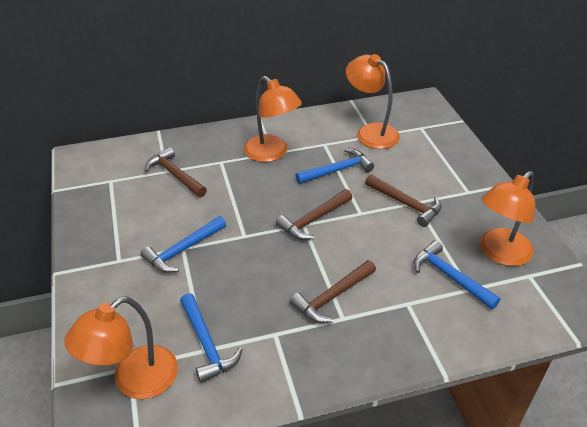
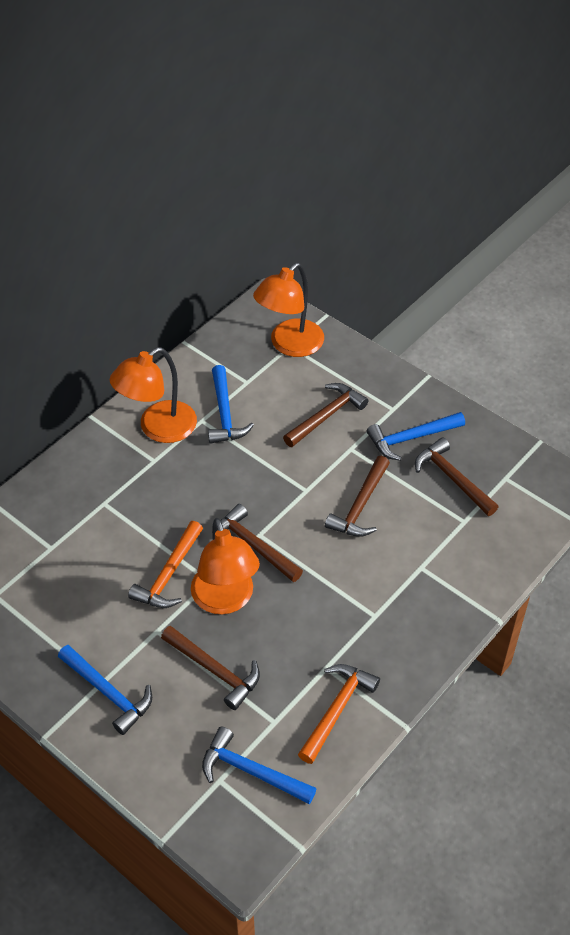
brown hammer: [145,147,207,198] [276,189,353,240] [290,260,376,323] [365,174,442,227] = 4 -> [161,626,260,710] [221,504,303,582] [283,383,369,447] [325,456,390,537] [415,437,498,516] = 5
orange hammer: none = 0 -> [128,521,203,608] [298,664,380,764] = 2
orange lamp: [64,296,178,399] [244,76,302,162] [346,54,400,149] [480,171,535,266] = 4 -> [110,347,197,443] [191,518,260,614] [253,263,324,357] = 3

